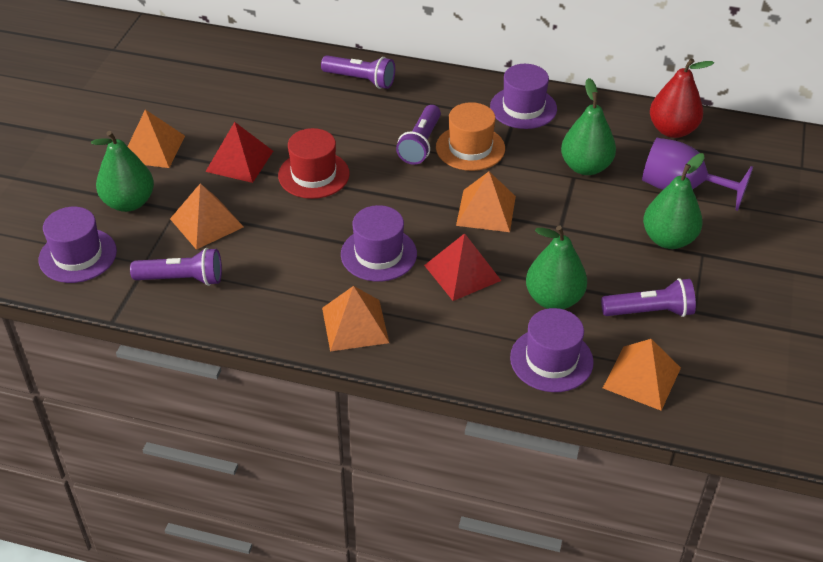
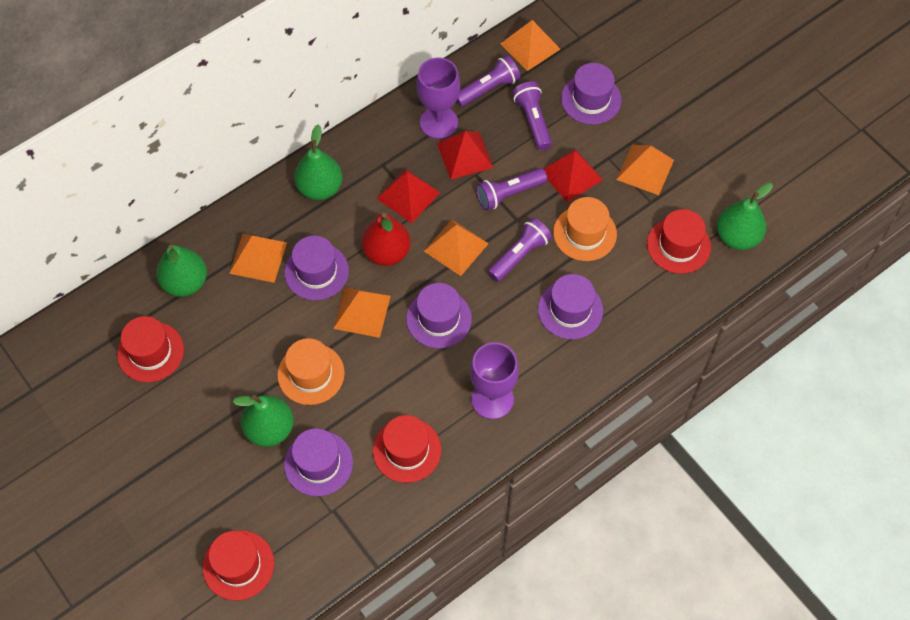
orange hat: [436,102,505,171] = 1 -> [277,338,345,405] [553,197,617,261] = 2
purple goblet: [642,138,753,211] = 1 -> [416,58,460,139] [470,342,519,419] = 2
purple hat: [39,207,117,283] [341,205,417,282] [490,64,557,129] [510,308,594,392] = 4 -> [284,236,349,300] [284,428,353,497] [406,283,472,348] [538,274,603,339] [561,63,622,125] = 5
red hat: [278,128,350,199] = 1 -> [117,316,184,382] [203,530,274,601] [373,415,442,483] [647,209,711,274] = 4
red pyramid: [205,122,273,183] [424,233,501,301] = 2 -> [377,168,441,223] [437,131,493,180] [543,149,603,202] = 3

